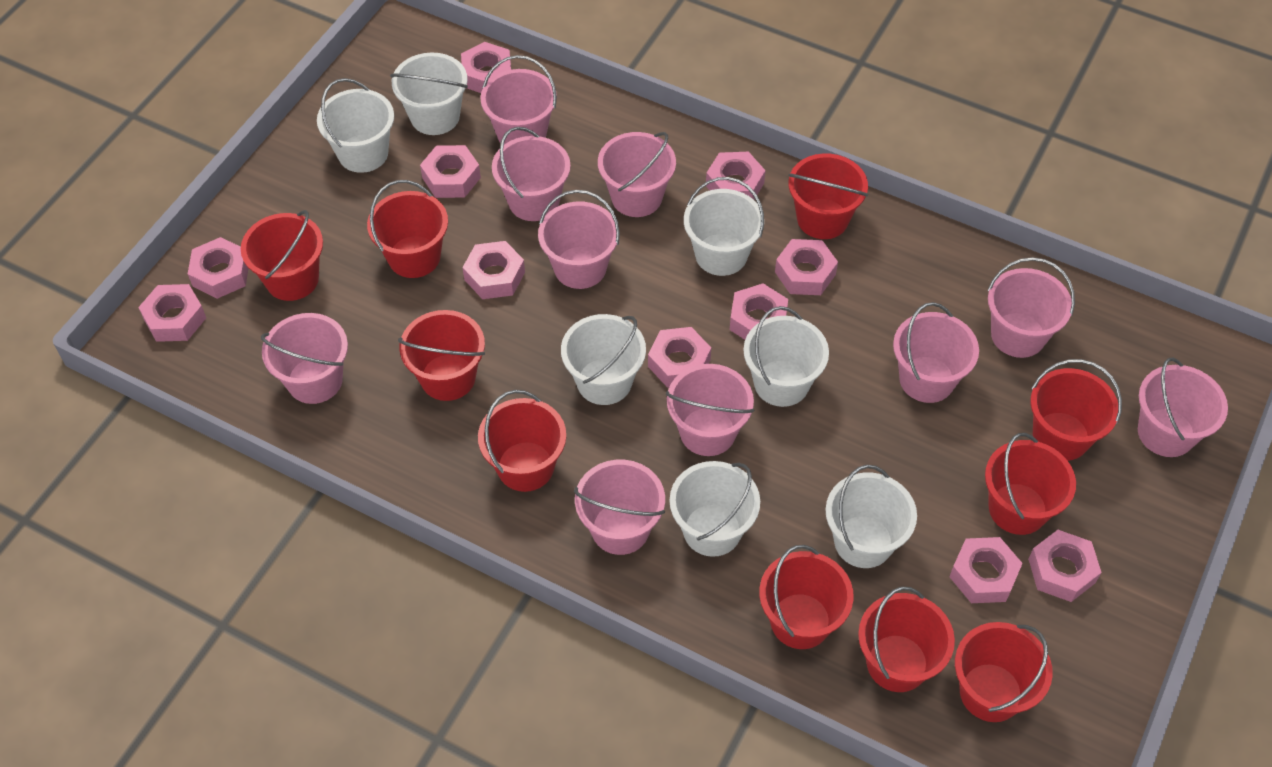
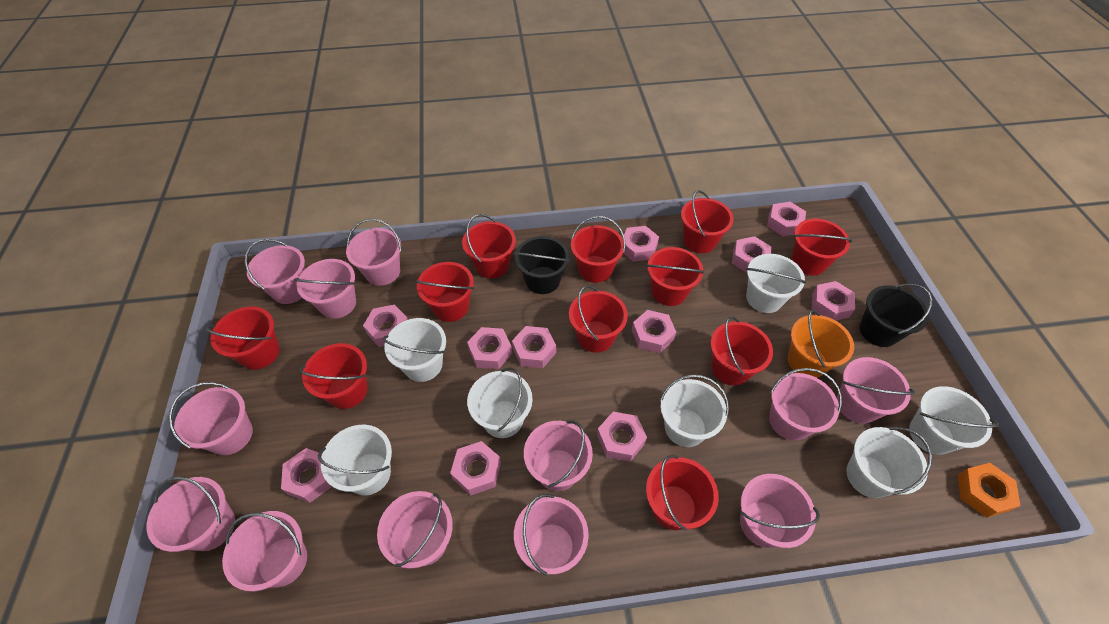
black bucket: none = 0 -> [514,236,570,294] [859,284,932,347] = 2
orange bucket: none = 0 -> [788,310,854,378] = 1
orange nut: none = 0 -> [958,463,1020,518] = 1
pink bucket: [261,313,348,404] [480,55,557,144] [492,127,571,221] [538,190,620,289] [574,460,665,555] [598,132,676,217] [666,364,754,456] [893,302,979,403] [988,257,1075,358] [1138,357,1228,457] = 10 -> [146,476,235,552] [169,382,253,455] [222,511,307,591] [245,239,305,304] [294,259,356,319] [346,219,402,286] [377,491,453,569] [514,494,589,576] [524,420,593,491] [740,474,820,548] [769,368,842,441] [837,357,915,424] = 12
red bucket: [241,210,323,301] [367,180,448,278] [398,310,485,401] [478,390,566,492] [759,545,854,649] [788,153,868,239] [858,587,955,692] [955,622,1053,722] [985,433,1076,535] [1030,359,1122,461] = 10 -> [206,306,280,370] [299,343,368,409] [415,262,474,322] [462,214,516,279] [569,286,628,353] [571,216,626,283] [646,247,705,306] [646,455,719,531] [681,190,734,253] [710,316,773,385] [791,219,853,276] = 11

